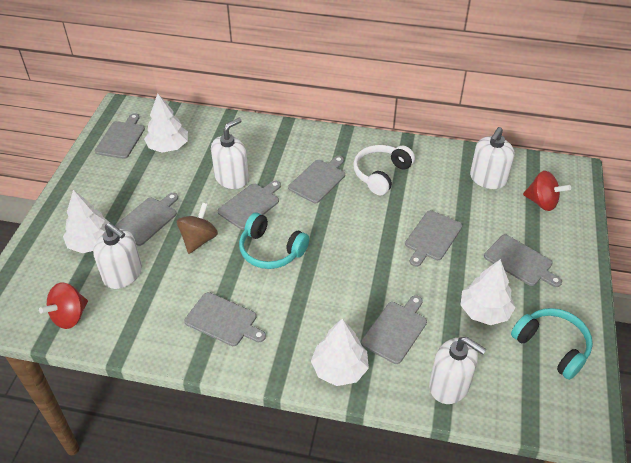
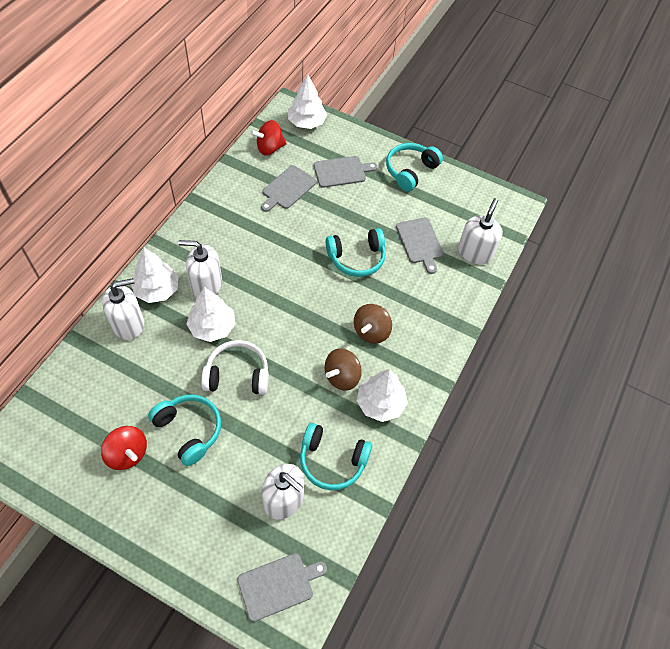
brown spinning top: [177,203,218,254] = 1 -> [325,348,362,391] [354,304,392,344] = 2
grey cutting board: [95,113,145,159] [115,193,178,246] [184,292,266,346] [218,181,281,230] [288,156,345,203] [361,295,427,364] [405,210,462,267] [484,234,562,287] = 8 -> [237,553,327,622] [261,165,316,212] [314,156,377,188] [396,218,444,274] = 4
turquoise headphones: [239,213,309,269] [511,308,593,380] = 2 -> [148,394,221,466] [300,423,372,490] [326,228,386,277] [386,143,443,192] = 4

